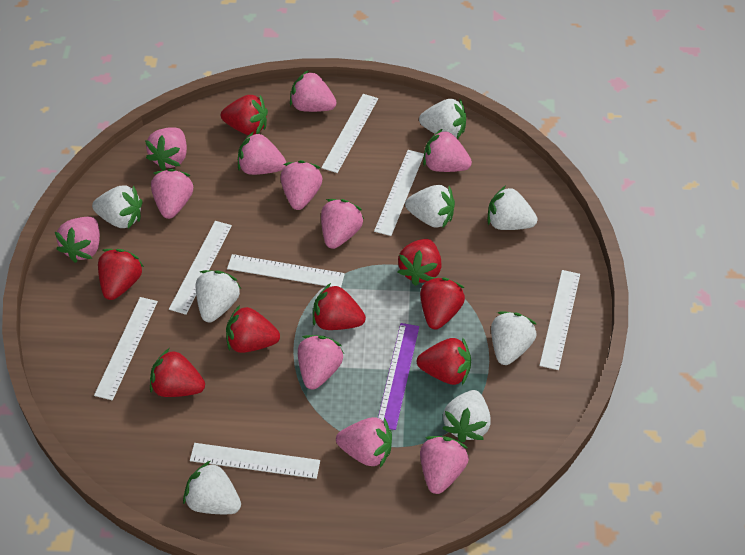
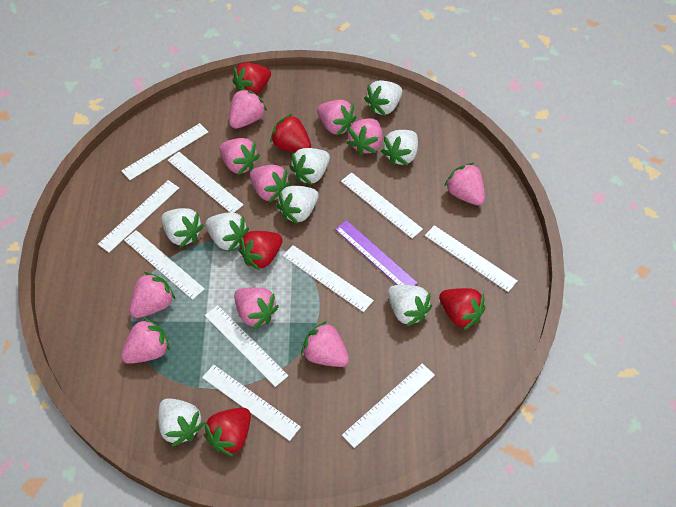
pink strawberry: [55,217,100,263] [145,127,187,171] [151,169,194,219] [238,131,286,175] [280,160,323,210] [290,70,337,112] [298,335,344,390] [321,199,364,249] [336,417,392,468] [420,436,469,494] [423,129,472,172] = 11 -> [121,318,170,364] [129,272,175,318] [219,138,260,175] [229,88,267,129] [234,287,279,329] [250,165,291,202] [301,321,349,367] [317,100,357,136] [347,118,383,156] [444,163,485,205] = 10
red strawberry: [98,249,144,300] [150,349,205,397] [221,95,268,135] [226,305,280,353] [313,283,366,330] [398,239,442,286] [417,337,471,385] [420,277,465,329] = 8 -> [204,408,251,457] [232,62,271,94] [239,231,283,271] [270,113,311,152] [439,288,486,330] = 5
white ruler: [94,297,158,400] [169,221,232,315] [190,443,320,479] [227,254,345,287] [321,94,378,173] [374,150,424,236] [539,270,580,370] = 7 -> [98,180,179,253] [122,123,208,180] [124,230,205,300] [168,152,243,213] [202,365,301,441] [205,305,289,387] [283,245,374,312] [341,172,423,239] [342,363,435,448] [425,225,517,292] = 10

